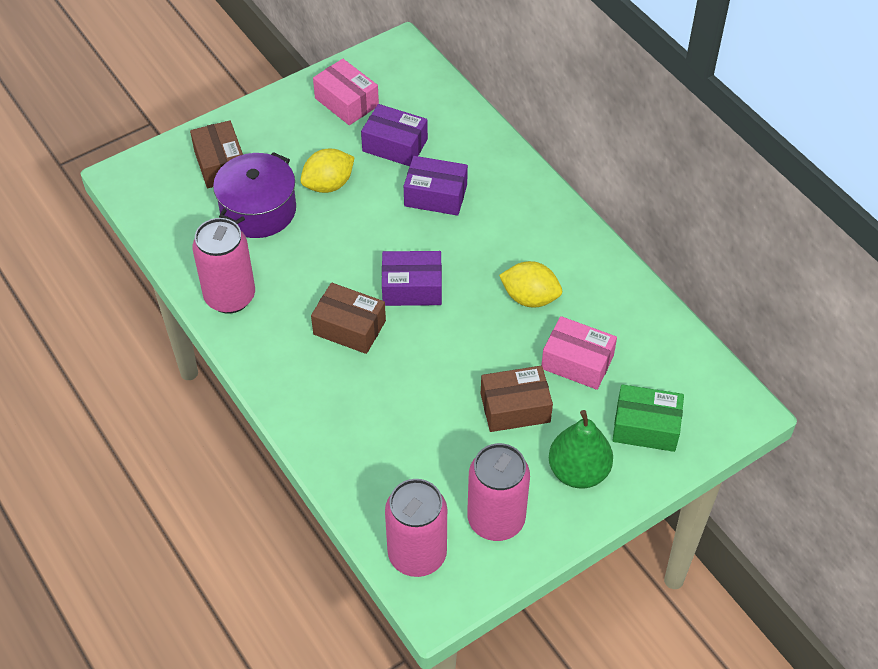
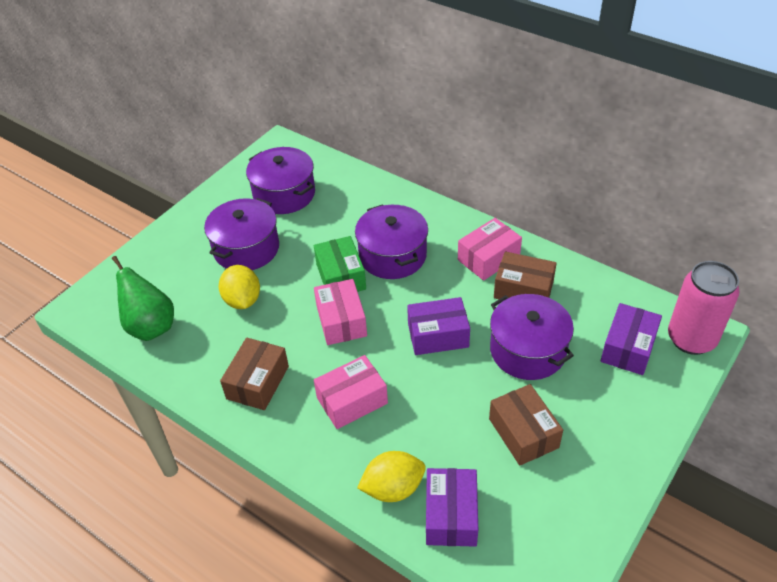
pink box: [313,59,379,125] [541,316,617,390] = 2 -> [314,279,367,345] [314,355,388,429] [458,218,522,281] = 3
pink can: [192,218,255,314] [385,479,447,577] [467,443,530,541] = 3 -> [668,261,739,355] = 1
purple pot: [213,152,296,238] = 1 -> [204,198,279,270] [246,147,315,214] [355,204,428,279] [490,294,574,380] = 4

